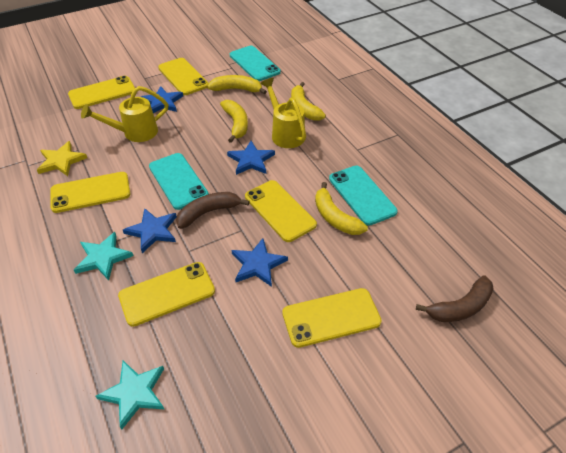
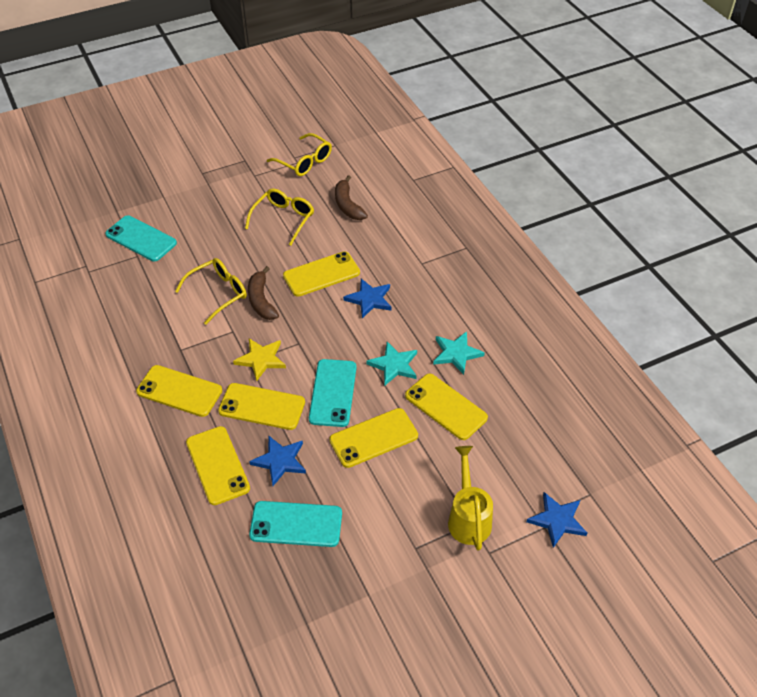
blue star: [123,208,177,253] [141,86,183,113] [227,141,275,175] [231,238,288,287] = 4 -> [249,436,306,486] [343,279,392,318] [526,492,587,548] = 3
yellow banana: [207,75,267,94] [220,100,248,143] [291,82,326,121] [315,182,368,235] = 4 -> none = 0
yellow glasses: none = 0 -> [175,258,247,324] [245,189,314,246] [267,133,332,176] = 3
yellow watering can: [81,86,169,142] [261,78,306,148] = 2 -> [448,446,493,550] = 1

